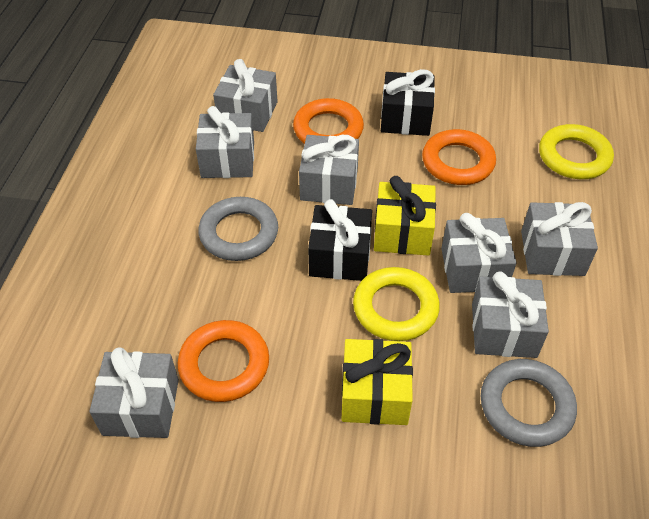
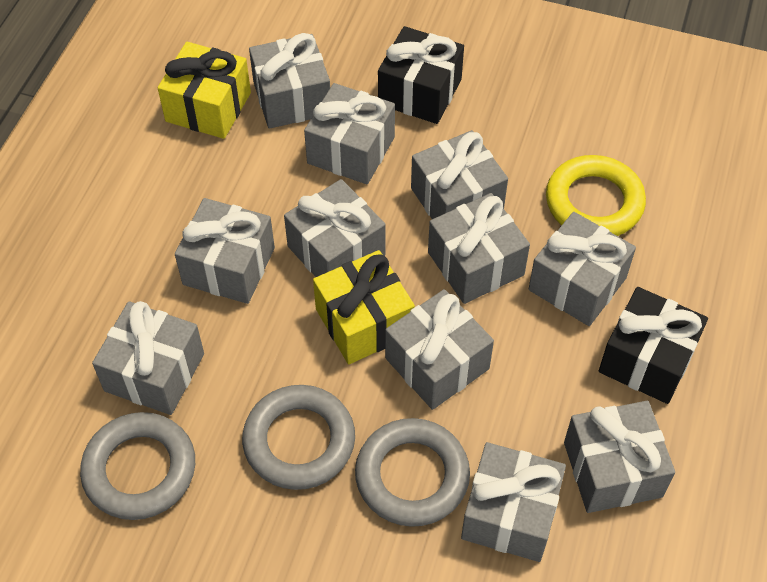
grey gift: [89,347,179,438] [196,106,254,178] [213,59,278,132] [299,135,359,205] [441,213,517,293] [472,271,549,358] [521,202,598,276] = 7 -> [92,301,204,415] [175,198,275,304] [249,33,330,129] [284,179,386,277] [304,83,395,184] [385,289,494,410] [411,130,508,219] [428,193,530,304] [461,442,566,562] [529,212,636,326] [564,401,675,513] = 11
grey ring: [198,197,278,261] [481,359,577,447] = 2 -> [80,412,195,520] [242,385,355,490] [355,418,470,527] = 3
orange ring: [178,320,269,402] [293,98,364,144] [422,129,496,185] = 3 -> none = 0
yellow ring: [353,267,440,341] [539,124,614,179] = 2 -> [546,155,646,236] = 1

